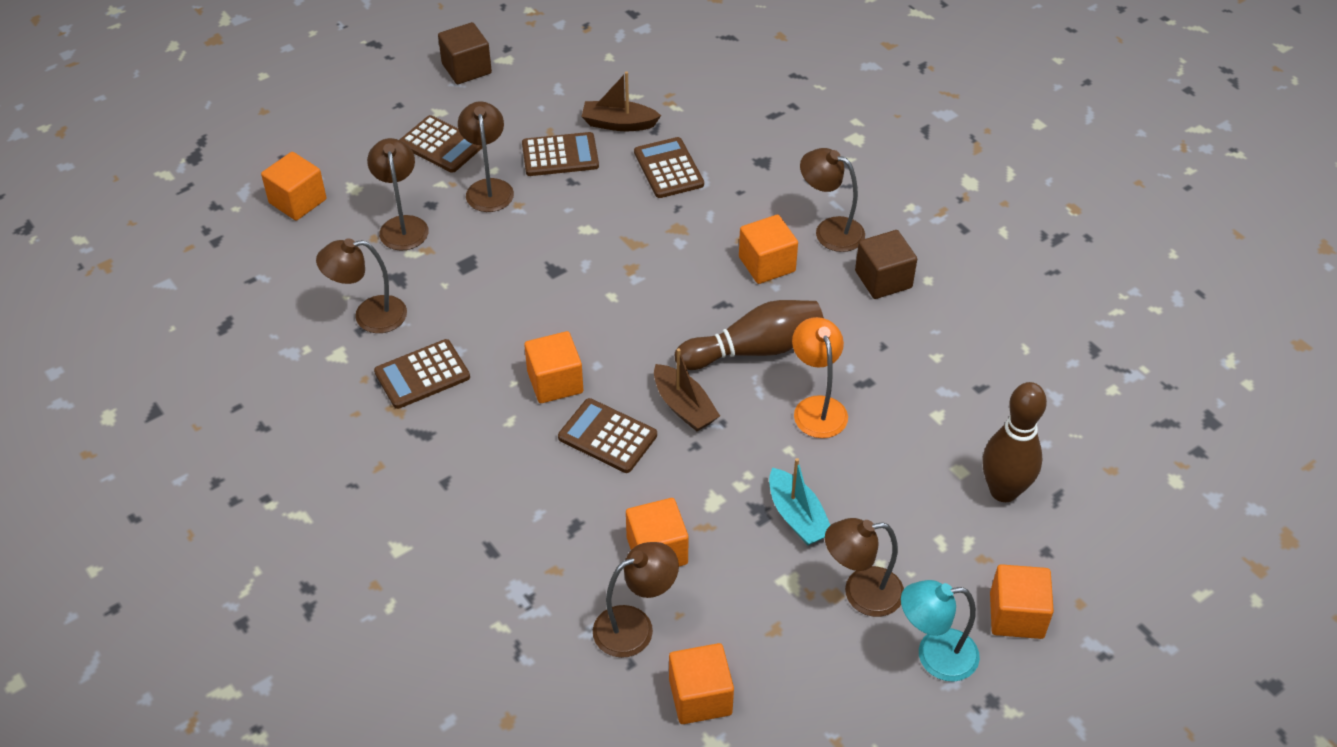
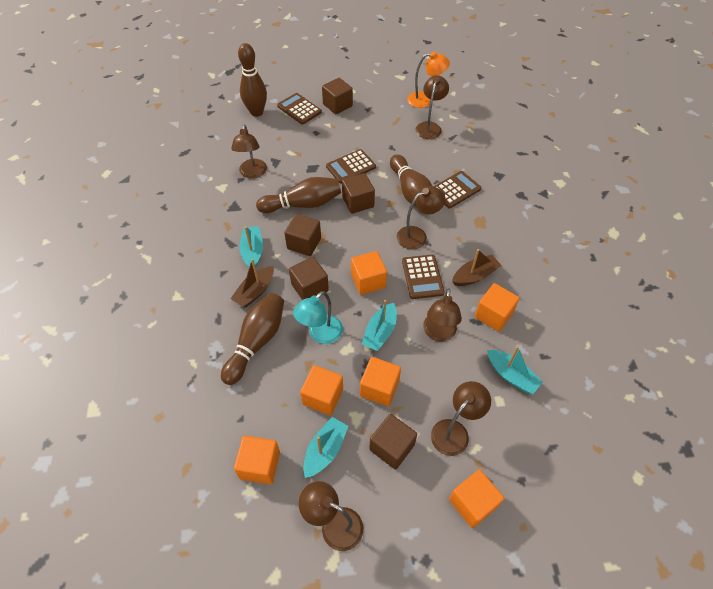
brown bowling pin: [675,300,824,370] [982,382,1047,502] = 2 -> [221,293,284,385] [238,43,267,117] [256,177,341,213] [390,154,432,207] = 4
brown calculator: [374,339,470,409] [400,115,482,173] [522,132,599,176] [558,398,657,473] [634,137,704,198] = 5 -> [277,93,322,124] [326,149,376,184] [402,255,445,299] [434,171,481,208] = 4
brown cube: [438,22,492,84] [855,230,917,299] = 2 -> [284,214,321,256] [289,256,329,300] [322,78,353,114] [342,173,375,214] [369,414,417,470] = 5
turquoise boat: [769,458,830,546] = 1 -> [239,226,263,268] [303,417,348,478] [362,300,397,351] [487,346,543,394] = 4

